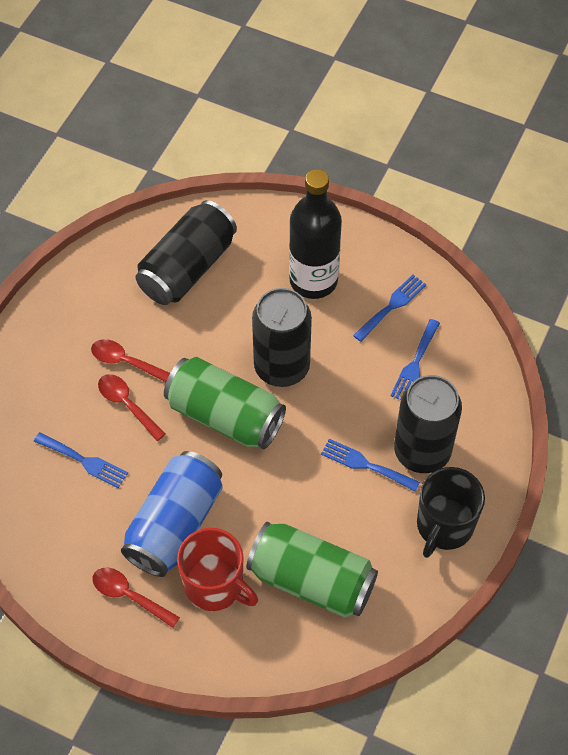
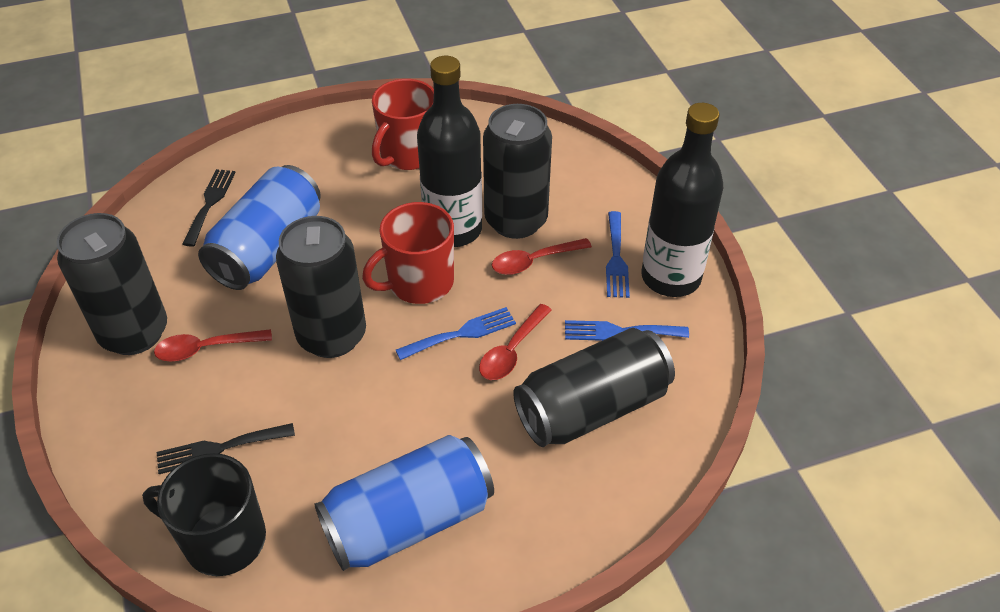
black bottle: [289,169,342,299] = 1 -> [417,56,482,247] [641,103,723,297] = 2
black can: [135,200,237,305] [252,288,312,387] [394,375,462,473] = 3 -> [56,213,167,355] [276,216,366,358] [483,104,552,239] [513,328,675,447] = 4
black fork: none = 0 -> [157,423,295,474] [182,169,236,247] = 2
blue can: [121,451,223,577] = 1 -> [198,165,321,290] [314,435,494,571] = 2
blue fork: [34,432,128,488] [321,439,420,492] [353,275,426,342] [391,319,440,400] = 4 -> [396,307,516,360] [565,320,689,341] [606,211,630,298] = 3
green can: [164,357,286,449] [246,522,378,618] = 2 -> none = 0
red mug: [177,528,258,611] = 1 -> [362,202,454,304] [372,79,434,170] = 2

